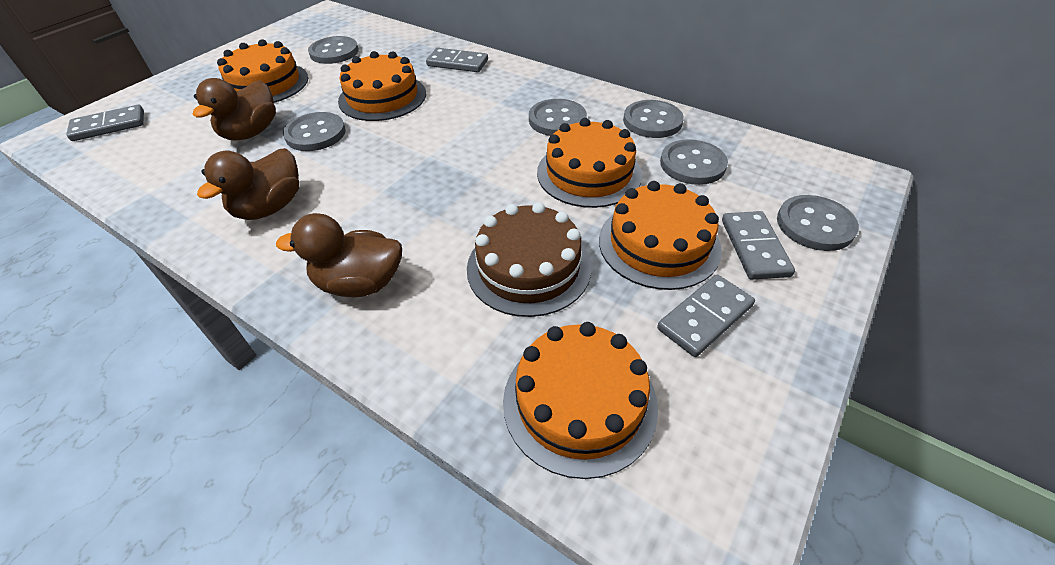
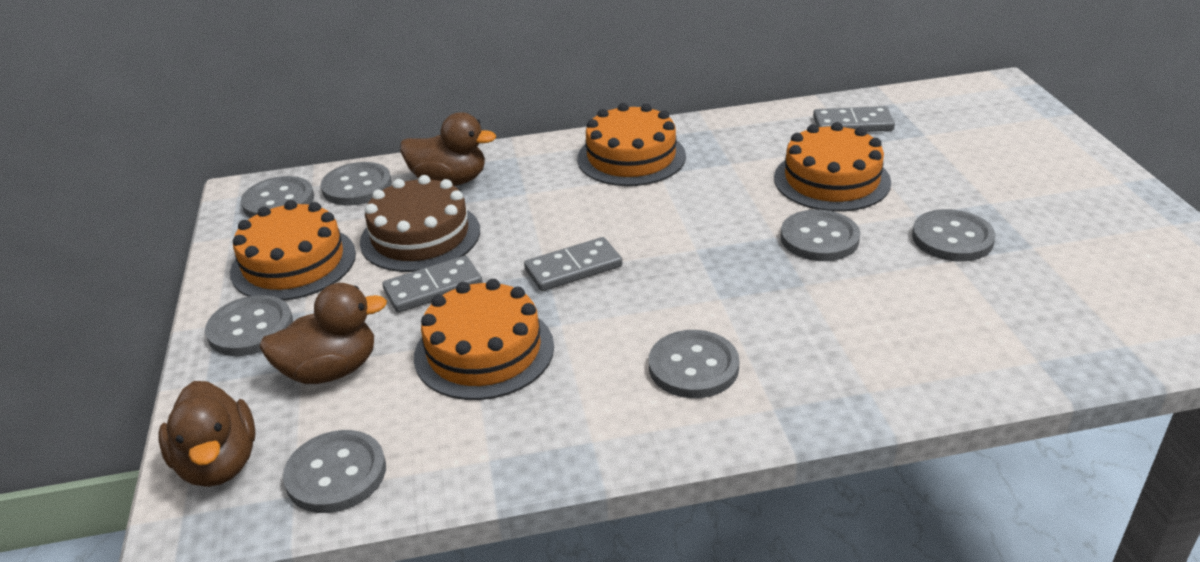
grey button: [283,112,346,151] [308,36,359,64] [529,99,587,136] [623,100,684,138] [660,139,728,185] [777,195,859,251] = 6 -> [205,295,293,356] [241,176,314,218] [283,430,386,513] [321,162,392,206] [649,330,739,398] [781,210,860,261] [912,209,996,262] = 7
grey domino: [66,105,144,141] [426,48,488,72] [657,275,755,357] [722,211,795,280] = 4 -> [382,256,483,313] [524,237,622,291] [813,106,895,132] = 3
orange cake: [217,39,308,103] [338,51,426,121] [503,322,658,479] [537,118,642,208] [599,181,722,290] = 5 -> [230,200,356,301] [414,279,554,400] [577,103,686,186] [774,122,891,212] = 4

